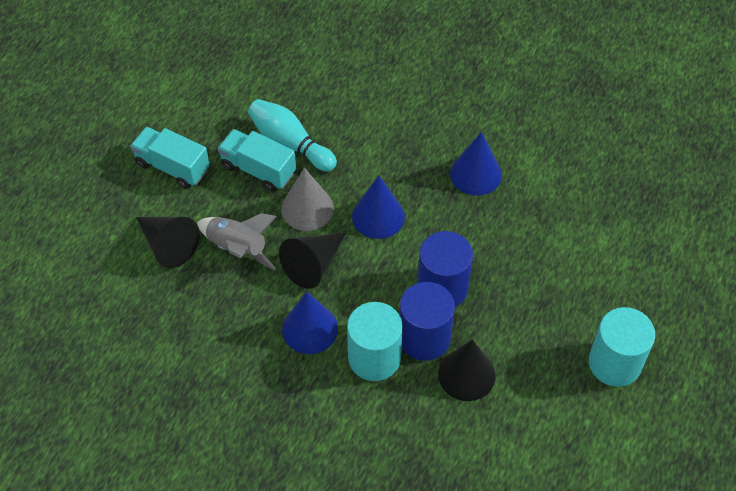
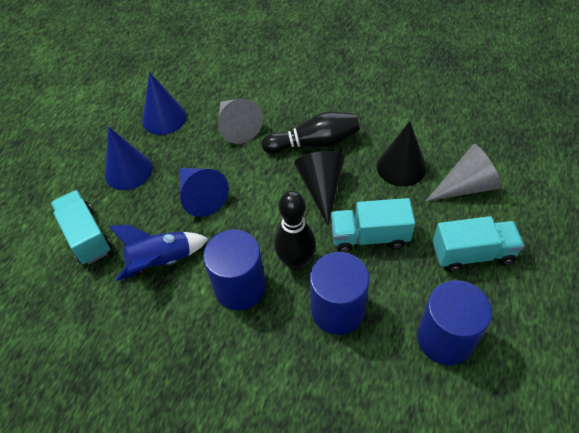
black bowling pin: none = 0 -> [262,111,360,154] [274,191,316,271] = 2
black cone: [136,217,200,268] [279,233,346,289] [438,339,496,401] = 3 -> [294,151,345,226] [377,121,426,187] = 2
blue cylinder: [399,282,455,361] [417,231,473,307] = 2 -> [203,230,266,310] [310,252,370,335] [417,280,492,365] = 3
blue rocket: none = 0 -> [109,225,208,281] = 1
grey cone: [281,167,334,231] = 1 -> [218,98,263,144] [426,144,502,201] = 2
grey rocket: [197,213,277,270] = 1 -> none = 0
turquoise bowling pin: [248,99,337,172] = 1 -> none = 0
turquoise cylinder: [347,302,403,381] [589,307,655,387] = 2 -> none = 0
turquoise truck: [130,127,210,189] [218,129,296,192] = 2 -> [51,190,112,265] [331,198,415,253] [433,216,525,272] = 3

